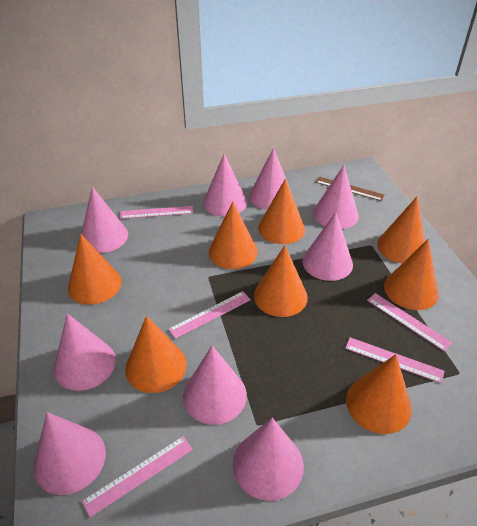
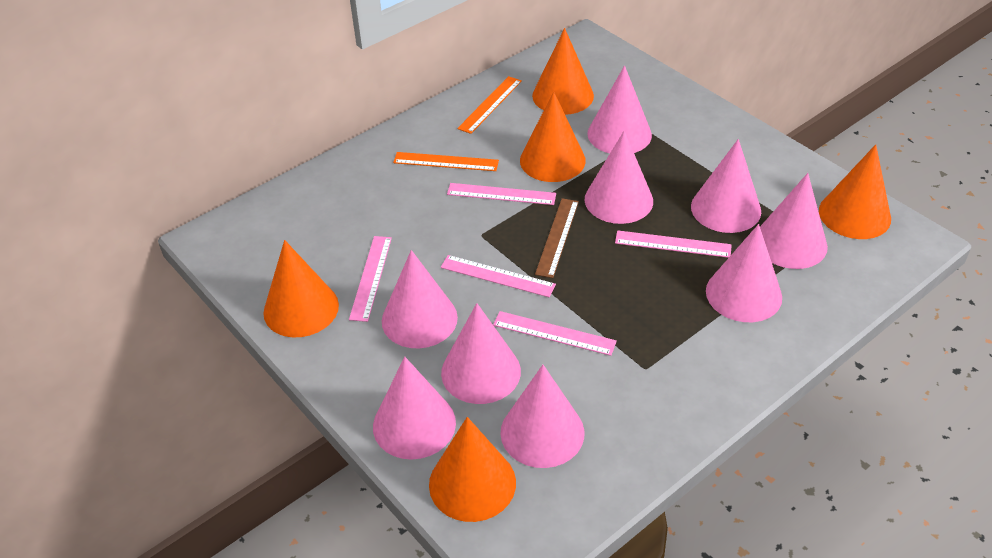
orange cone: [68,234,121,305] [125,316,187,393] [209,201,258,269] [254,245,308,317] [258,178,305,244] [346,354,412,434] [377,197,426,263] [384,239,439,310] = 8 -> [263,240,339,337] [429,417,516,522] [520,92,586,182] [532,28,594,115] [819,144,891,239] = 5
orange ruler: none = 0 -> [393,152,499,171] [457,76,522,134] = 2

